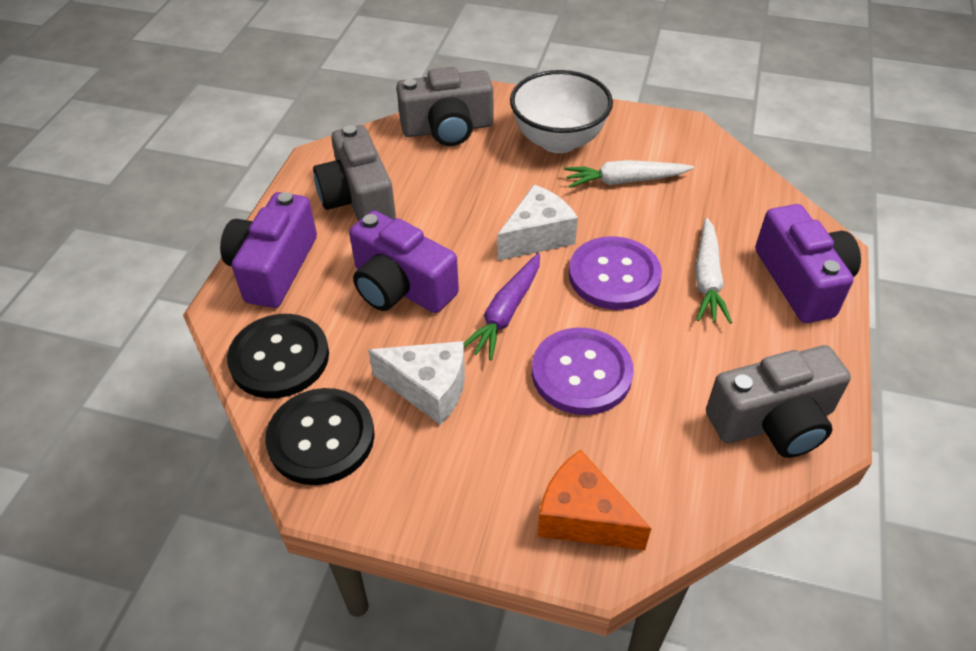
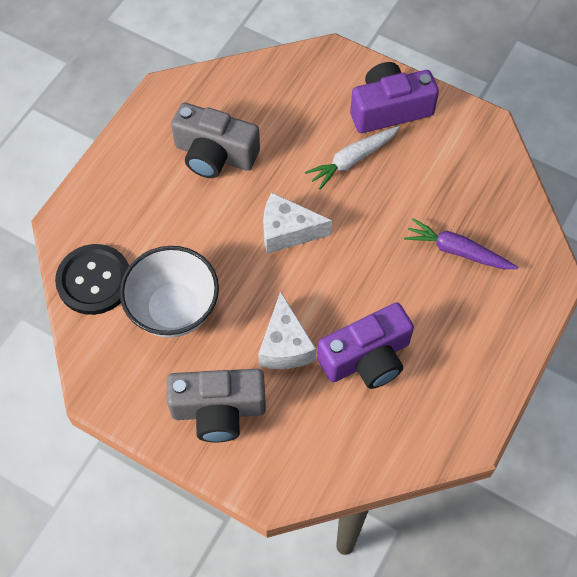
black button: [227,314,329,398] [265,388,375,485] = 2 -> [55,244,129,315] = 1
grey camera: [313,125,396,221] [396,67,494,146] [706,345,851,458] = 3 -> [167,369,266,442] [171,103,260,178] = 2
orange cheese: [538,450,651,550] = 1 -> none = 0
purple button: [532,328,634,415] [569,236,662,310] = 2 -> none = 0
purple camera: [220,192,317,308] [349,211,459,313] [755,204,861,323] = 3 -> [317,302,414,389] [350,62,439,133] = 2
white carrot: [564,160,694,188] [695,218,732,324] = 2 -> [305,126,400,190] = 1

